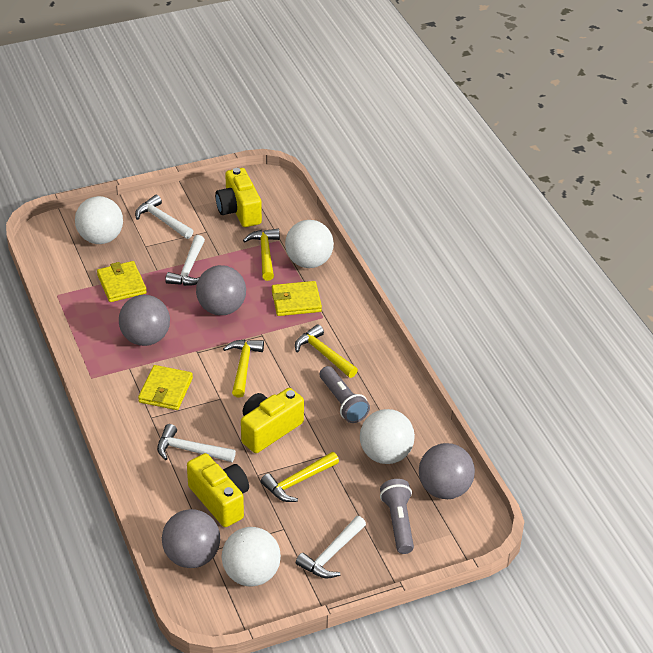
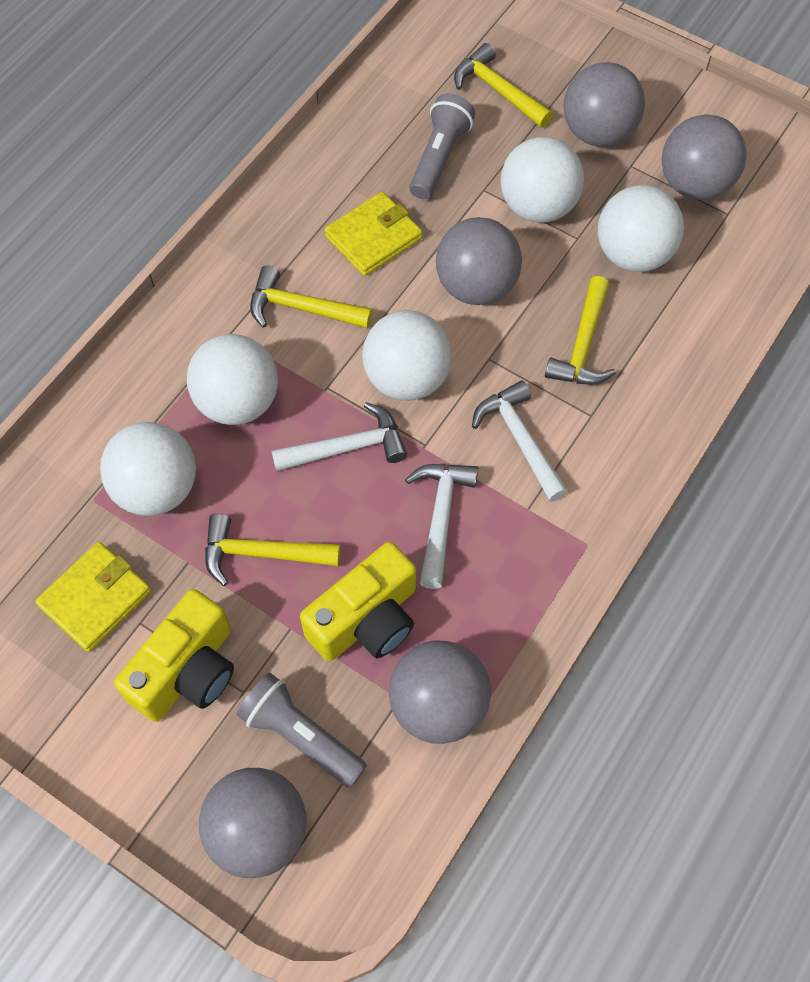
grey ball: [119,295,170,346] [162,509,220,568] [196,265,246,315] [419,443,475,499] = 4 -> [199,768,306,878] [389,641,491,744] [436,217,522,305] [564,62,645,147] [662,115,747,200] = 5
white ball: [75,196,123,244] [222,527,281,587] [285,220,334,268] [360,409,415,464] = 4 -> [100,422,196,516] [187,334,278,425] [362,310,452,401] [500,137,584,223] [598,185,684,272] = 5
white hammer: [135,195,193,239] [157,424,236,462] [165,235,205,286] [296,516,366,578] = 4 -> [271,402,407,472] [405,464,478,589] [472,381,568,502] = 3
yellow camera: [187,453,249,527] [215,168,262,227] [241,388,304,453] = 3 -> [114,589,234,722] [300,542,416,661] = 2
yellow wallet: [97,261,147,302] [138,365,193,410] [272,281,322,316] = 3 -> [35,542,151,652] [325,192,422,276] = 2

